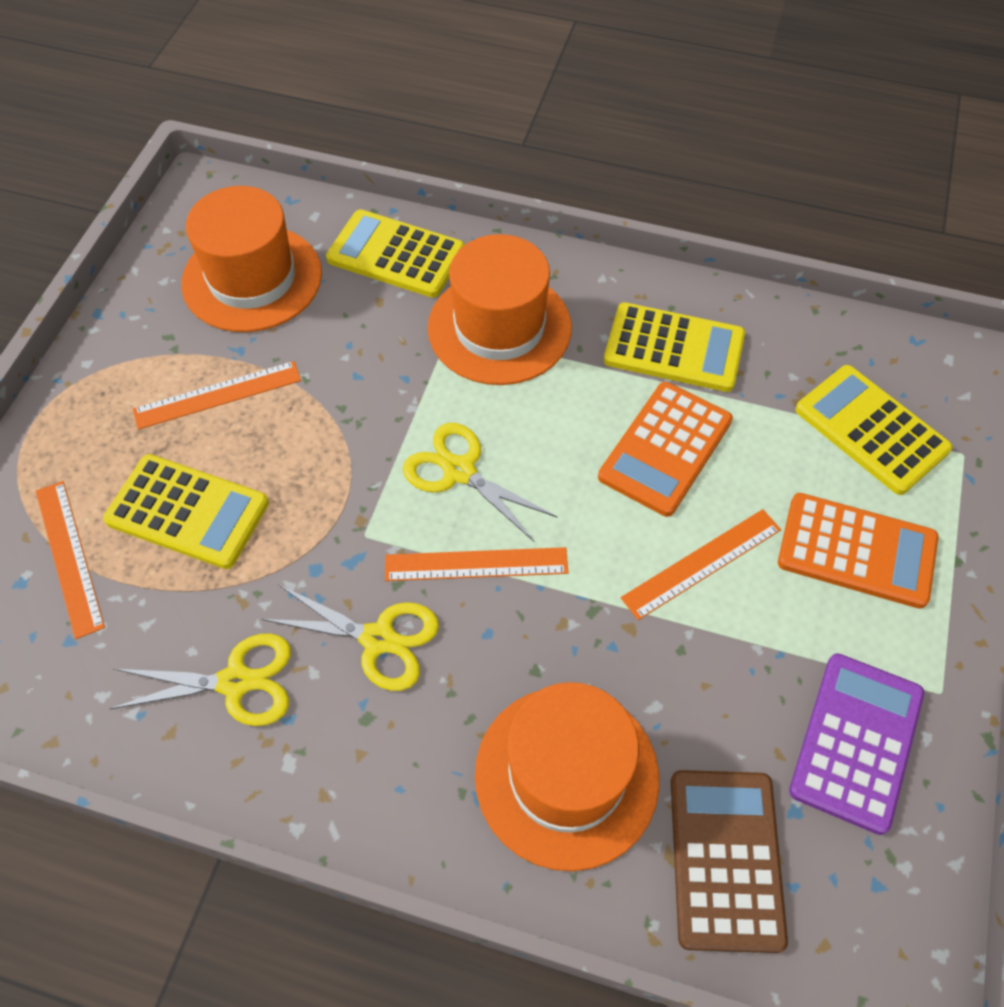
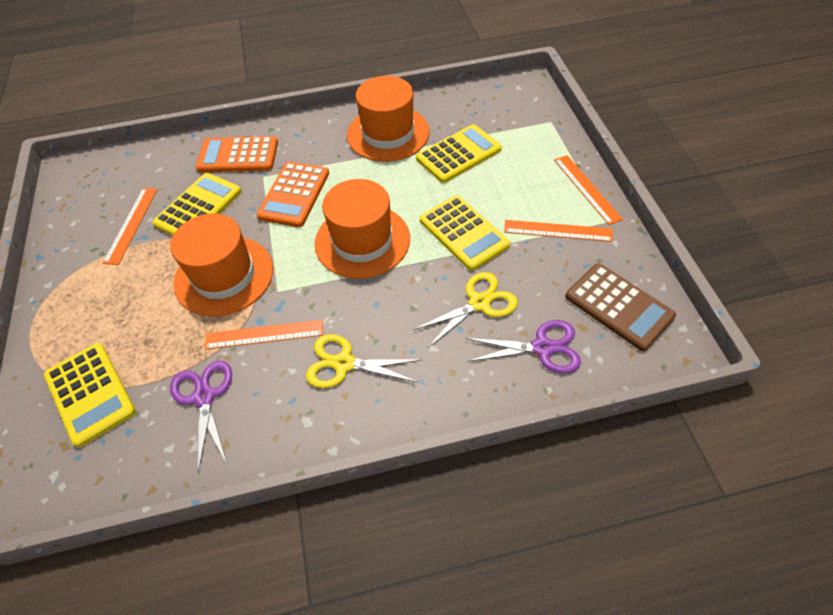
purple calculator: [789,653,924,835] = 1 -> none = 0
purple scissors: none = 0 -> [170,361,232,474] [466,320,581,374] = 2
yellow scissors: [110,633,291,726] [261,584,439,691] [403,423,557,541] = 3 -> [306,334,422,388] [413,272,518,348] = 2

